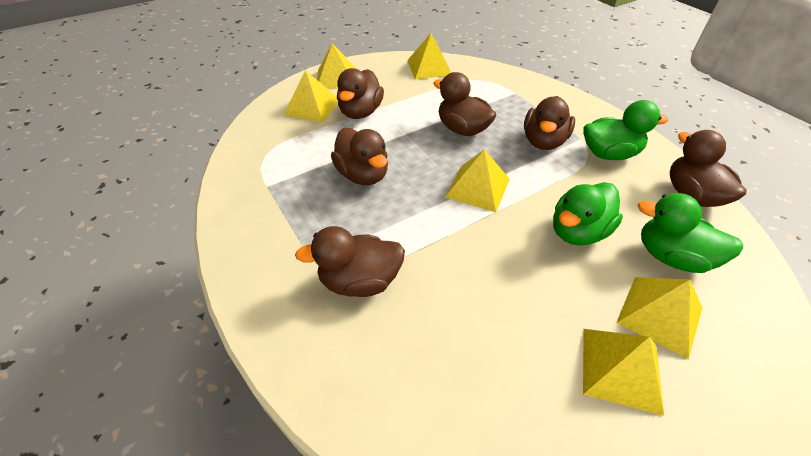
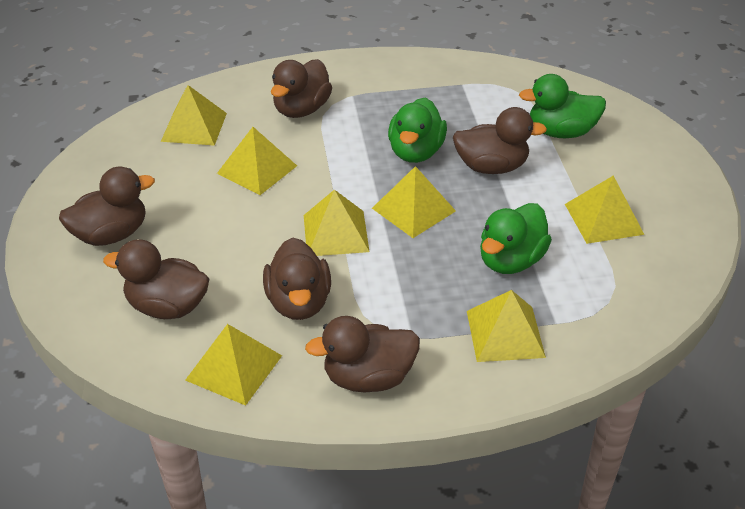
yellow pyramid: [284,70,338,122] [317,43,356,89] [407,33,451,79] [445,149,510,212] [583,329,664,416] [616,277,702,359] = 6 -> [161,85,227,146] [185,324,282,406] [217,127,297,195] [304,190,370,256] [372,166,456,238] [467,290,546,362] [565,176,644,244] = 7

